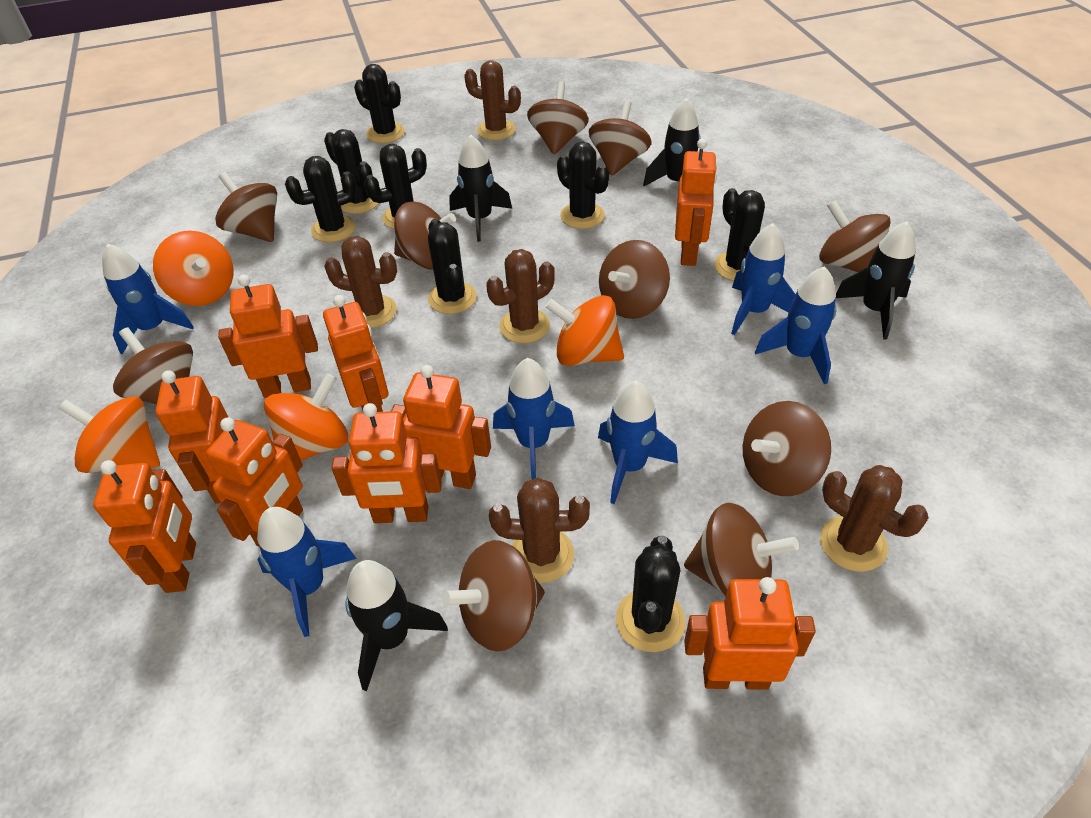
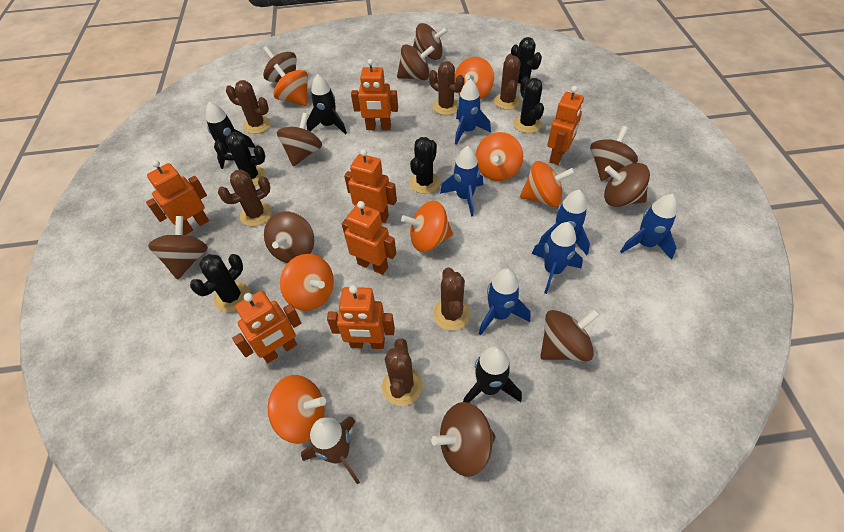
black cactus: [285,156,357,242] [324,129,379,214] [354,64,405,143] [364,144,427,229] [428,219,477,314] [557,142,609,229] [616,535,685,652] [714,188,765,281] = 8 -> [190,254,250,312] [214,132,266,186] [410,137,440,194] [511,37,542,90] [513,76,544,133] = 5
black rocket: [345,560,448,691] [449,135,512,242] [643,98,701,186] [836,221,916,339] = 4 -> [206,102,255,169] [306,74,347,135] [463,346,522,403] = 3
brown cactus: [324,236,397,328] [464,60,521,140] [486,249,555,343] [489,478,590,583] [820,465,928,572] = 5 -> [218,169,272,226] [226,80,271,134] [382,338,423,406] [429,61,464,115] [433,267,471,331] [494,54,521,110] = 6
brown rocket: none = 0 -> [301,416,360,485] = 1
orange robot: [93,460,196,593] [155,370,228,504] [206,417,303,546] [218,274,318,398] [323,295,388,412] [331,403,442,523] [391,365,491,489] [675,139,717,266] [684,577,816,690] = 9 -> [146,160,209,235] [232,291,301,363] [327,285,395,349] [342,201,396,275] [344,149,397,223] [351,59,398,130] [548,86,584,165] = 7
orange spinning top: [59,396,160,473] [153,231,233,306] [264,373,348,461] [545,295,624,366] = 4 -> [268,375,326,444] [273,64,308,106] [280,254,334,311] [401,201,453,252] [455,57,494,99] [476,132,523,181] [520,161,575,207] = 7

